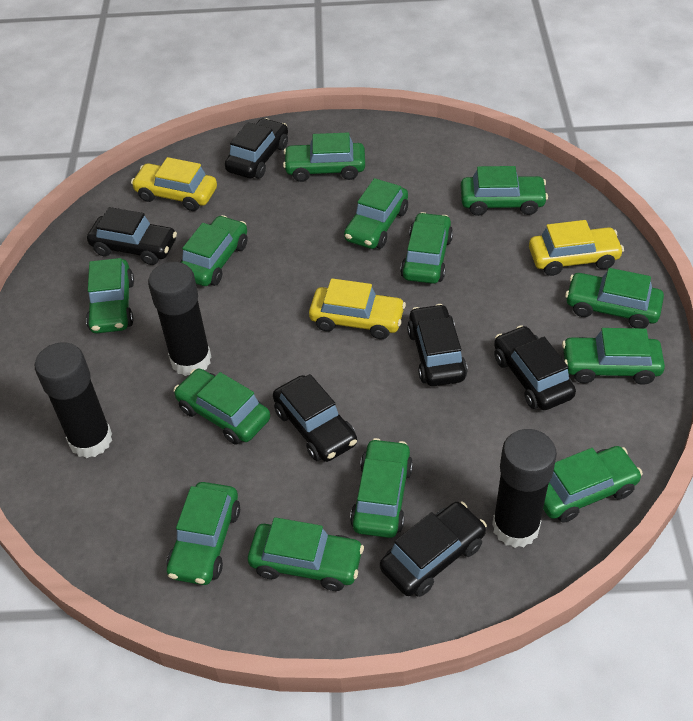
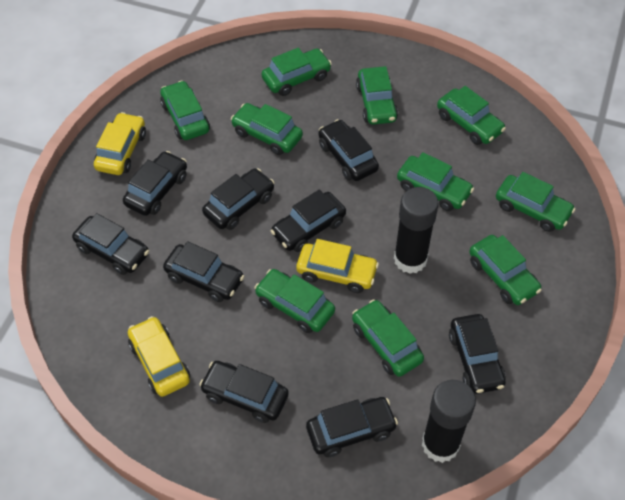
black car: [87,207,177,265] [225,118,288,179] [273,374,357,462] [380,501,487,597] [407,304,468,386] [494,325,576,410] = 6 -> [72,213,149,275] [123,151,187,216] [163,241,245,302] [199,361,289,423] [202,168,274,230] [271,190,346,252] [306,397,398,457] [319,119,379,181] [449,314,506,394] = 9
black glue stick: [35,342,112,458] [148,262,211,376] [492,429,557,548] = 3 -> [394,187,439,274] [422,380,476,463] = 2
green car: [86,258,134,333] [167,482,240,585] [174,368,270,445] [180,215,247,286] [248,517,364,591] [283,133,365,182] [344,178,408,249] [350,438,413,538] [400,212,453,284] [461,166,548,216] [543,446,643,523] [562,328,665,385] [565,268,664,328] = 13 -> [160,81,210,140] [231,103,303,155] [254,269,335,333] [261,48,332,96] [352,299,424,377] [356,66,398,125] [397,152,474,211] [437,86,506,145] [469,235,542,305] [496,172,576,232] = 10

